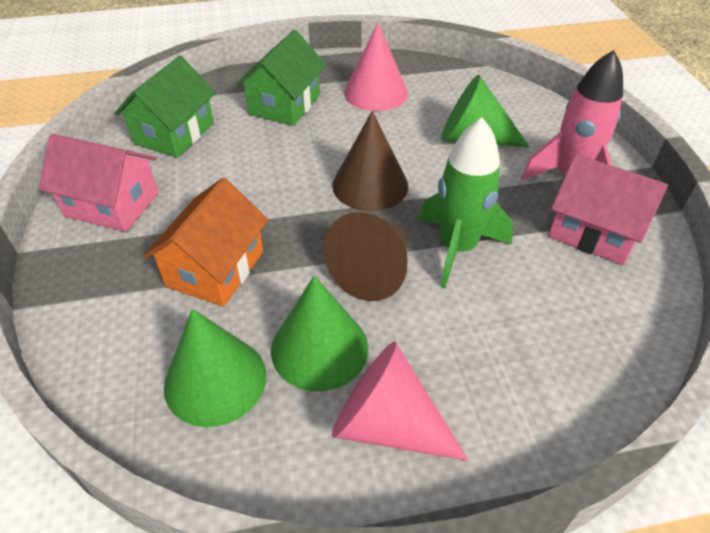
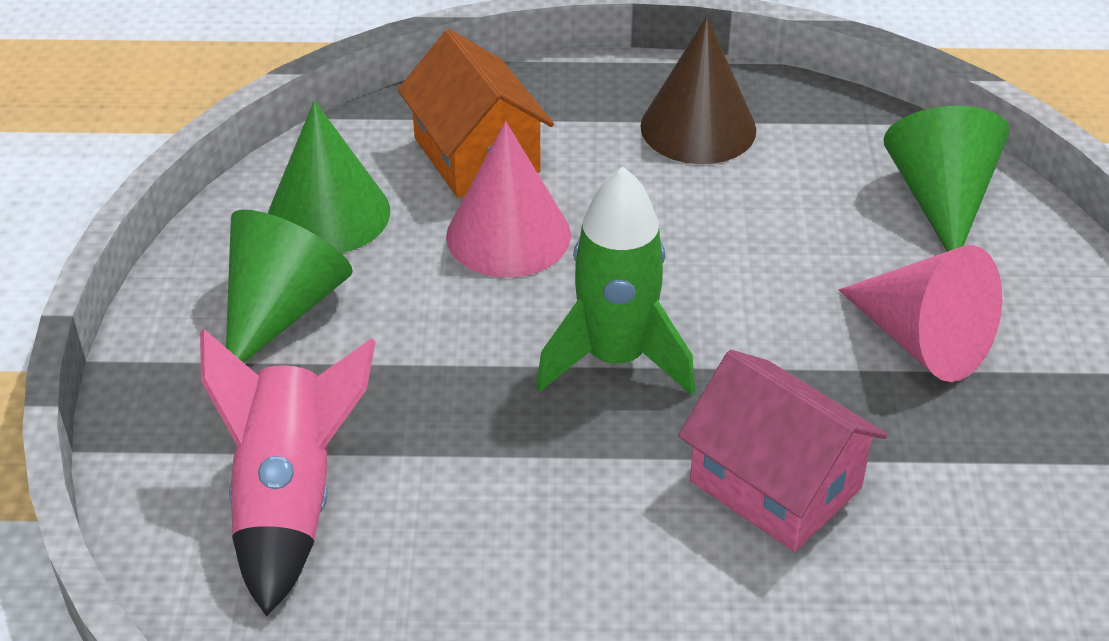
brown cone: [324,212,407,301] [332,111,408,211] = 2 -> [640,16,756,164] = 1
green house: [114,56,216,158] [236,30,326,126] = 2 -> none = 0
pink house: [39,134,159,232] [548,154,668,265] = 2 -> [678,350,887,552] = 1

